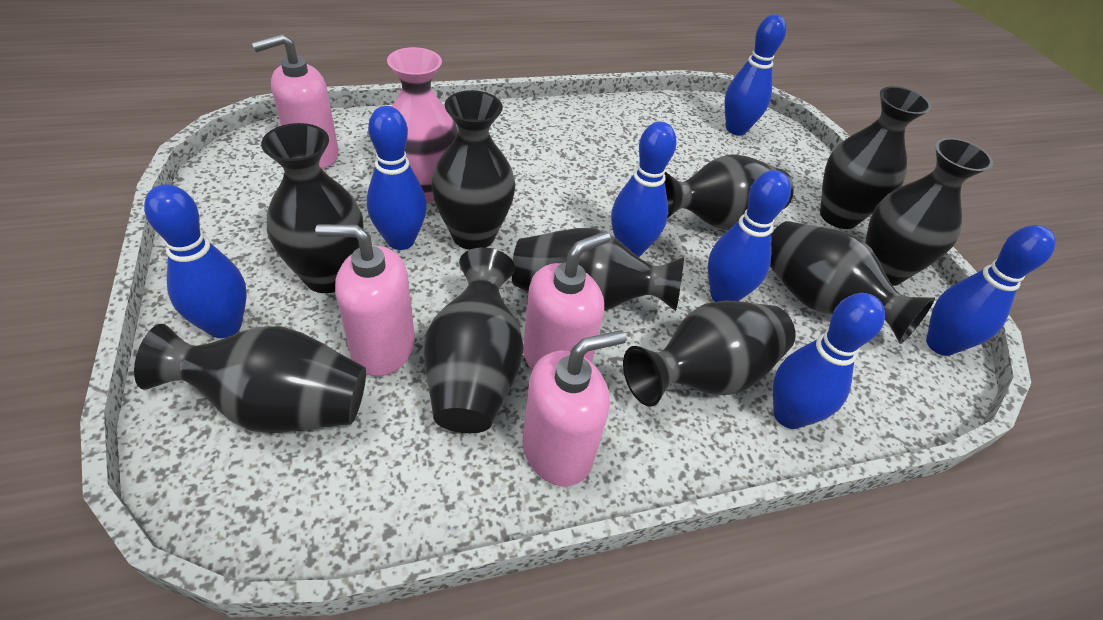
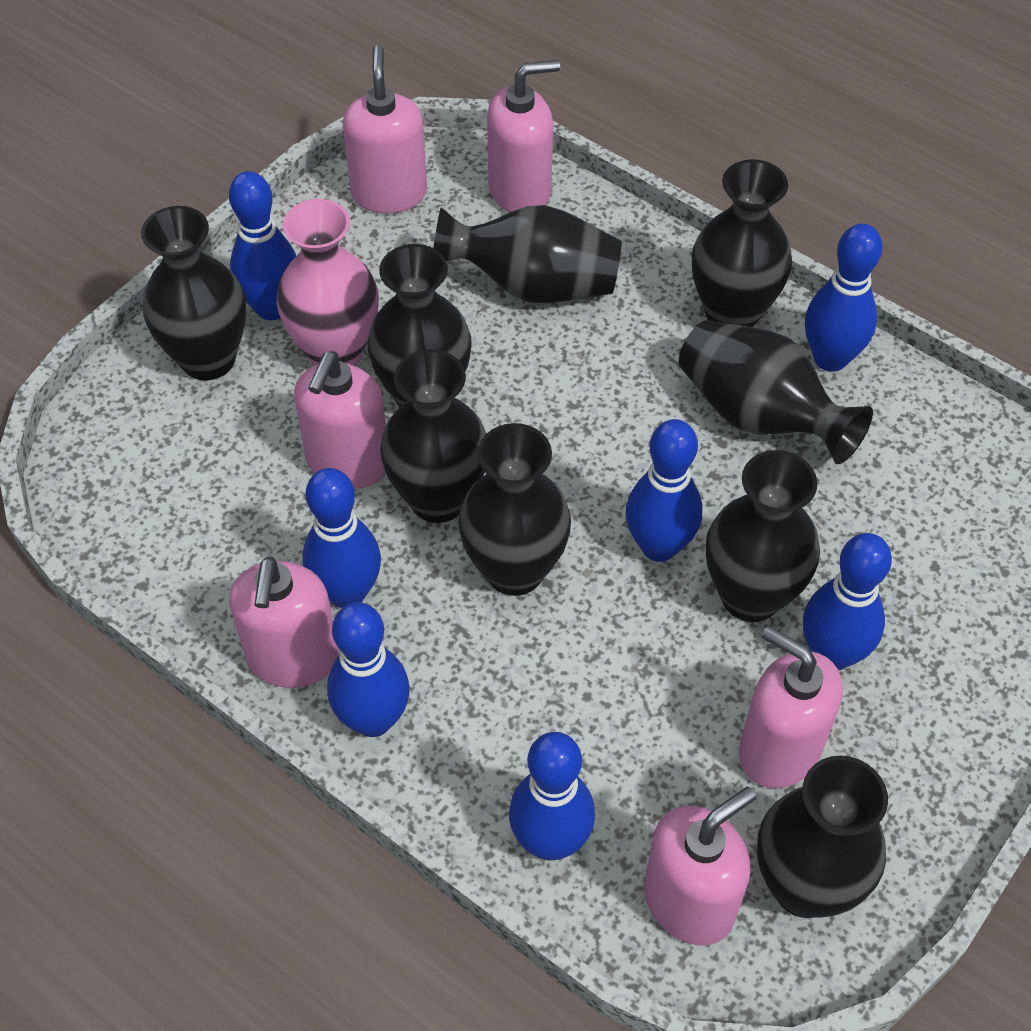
black vase: [134,324,366,433] [261,123,363,293] [424,247,524,433] [431,90,515,250] [512,228,684,311] [623,300,796,407] [664,154,794,230] [770,221,935,344] [820,86,931,229] [865,138,993,286] = 10 -> [141,206,246,380] [367,244,472,407] [380,349,487,523] [434,205,622,303] [458,423,571,596] [679,320,873,464] [692,160,792,327] [706,450,820,622] [757,755,888,918] = 9
pink soap dispenser: [252,34,339,169] [315,224,415,376] [522,330,626,486] [523,231,611,370] = 4 -> [229,556,339,688] [294,351,386,489] [343,45,427,213] [487,60,560,213] [644,787,756,945] [739,626,843,788] = 6

